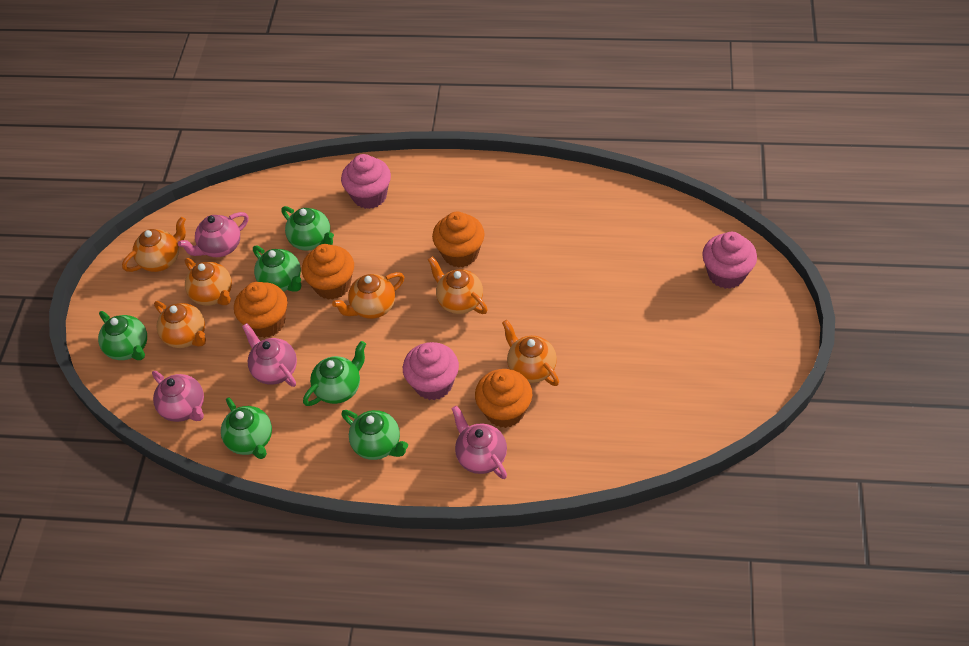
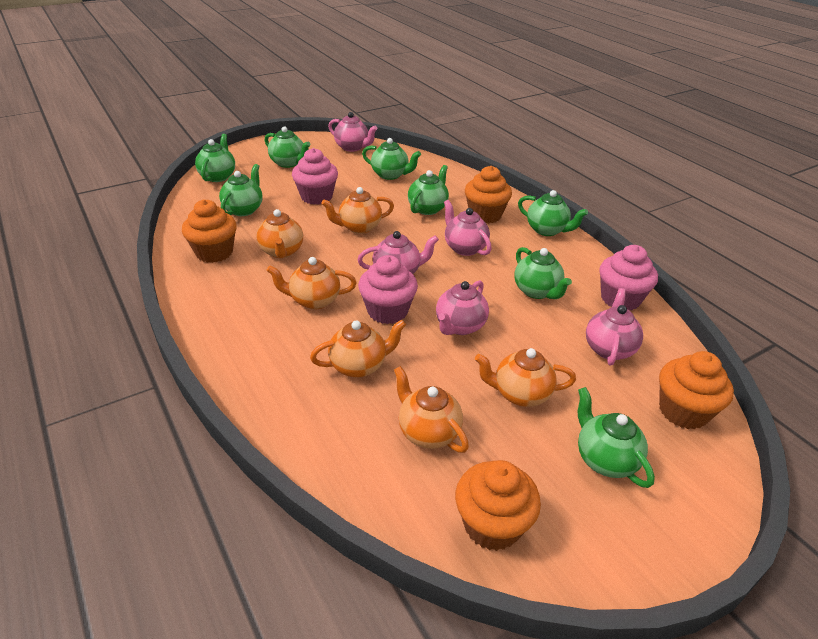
green teapot: [98,311,147,360] [221,397,272,459] [253,245,301,292] [281,206,334,251] [303,341,366,406] [341,410,408,460] = 6 -> [195,134,235,182] [219,164,263,216] [264,126,311,168] [362,138,421,180] [408,165,449,215] [514,247,572,299] [518,190,588,236] [578,387,655,488] = 8
pink teapot: [152,371,204,422] [178,212,249,257] [242,323,297,387] [451,406,507,479] = 4 -> [328,112,377,152] [357,231,439,274] [436,280,489,335] [444,200,492,256] [586,288,643,366] = 5

